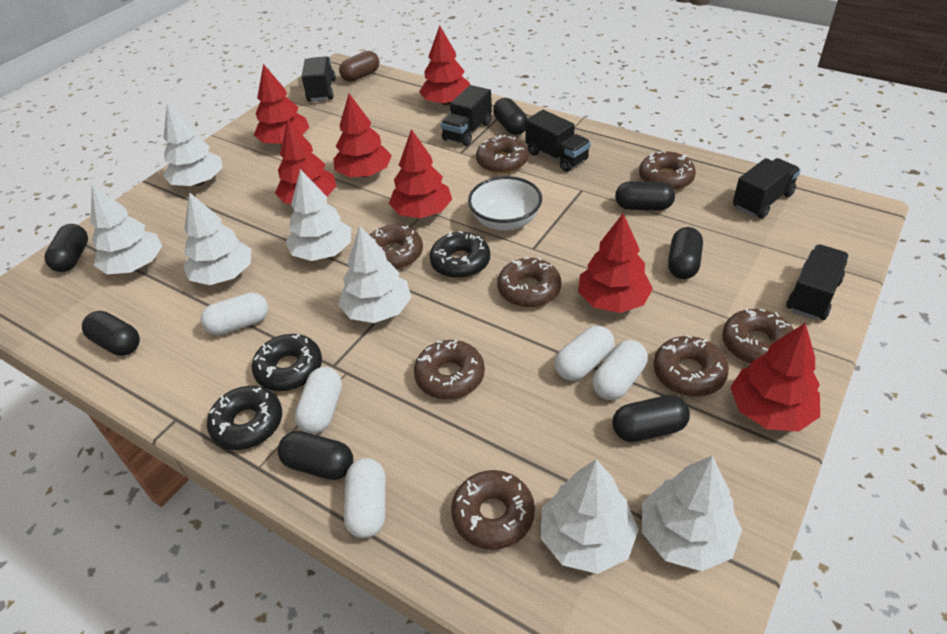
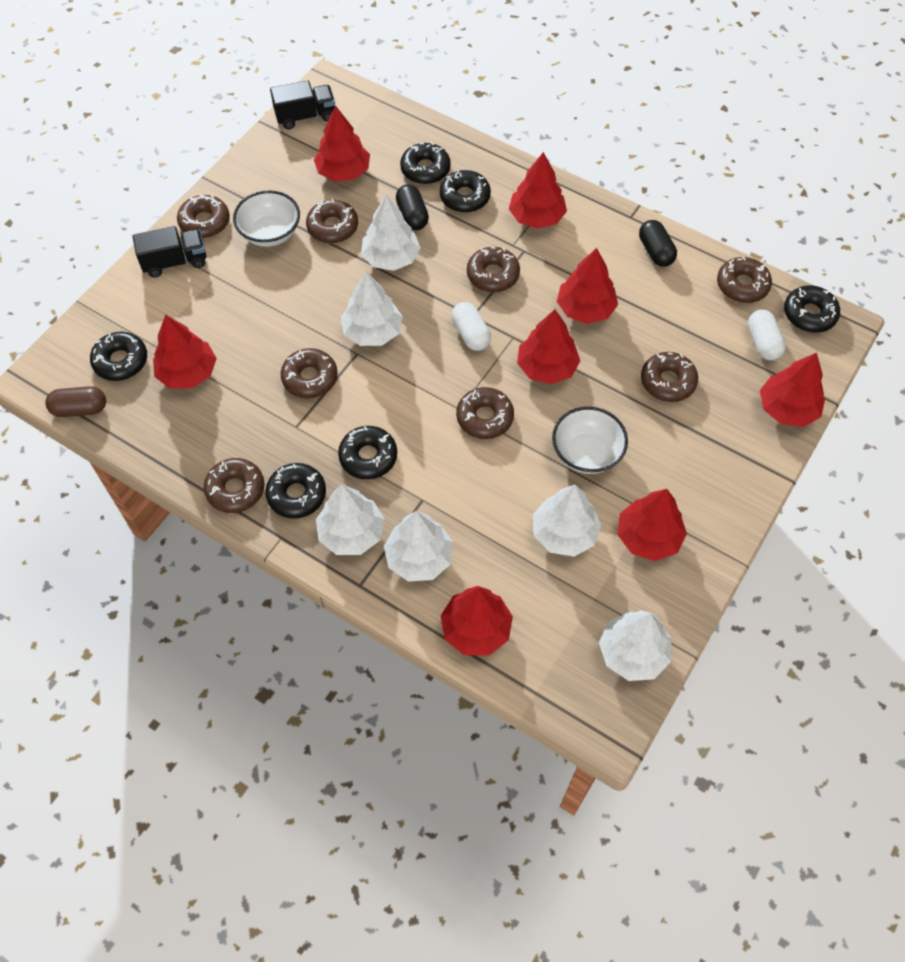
black capsule: [44,224,88,272] [82,311,140,356] [278,431,353,480] [493,98,527,135] [612,395,690,442] [615,181,675,211] [668,227,703,279] = 7 -> [396,184,429,230] [639,220,677,267] = 2
black donut: [207,386,282,450] [252,334,322,391] [429,231,490,278] = 3 -> [90,332,147,381] [265,463,326,519] [338,426,397,479] [400,142,451,184] [440,170,491,213] [784,285,840,333] = 6
black truck: [302,56,336,102] [441,85,492,146] [525,110,591,172] [733,158,801,219] [786,244,849,320] = 5 -> [132,226,206,278] [270,80,335,129] = 2
red tree: [254,64,309,145] [275,119,337,204] [333,94,392,177] [389,129,452,218] [419,26,470,105] [578,214,653,313] [730,323,820,432] = 7 -> [153,315,217,389] [314,105,370,182] [441,586,513,656] [509,152,567,229] [517,309,580,384] [557,248,618,324] [618,489,687,561] [760,353,825,427] = 8
white bowl: [468,176,542,231] = 1 -> [233,191,300,247] [552,407,628,474] = 2
white capsule: [200,292,268,335] [295,367,342,434] [344,458,385,538] [555,326,615,381] [592,340,648,400] = 5 -> [452,302,491,351] [748,309,786,361] = 2
white tree: [91,184,162,274] [163,103,223,186] [183,192,251,285] [285,169,351,261] [338,226,411,323] [541,459,639,574] [642,455,742,571] = 7 -> [316,484,385,555] [341,272,403,346] [361,195,420,271] [384,511,453,582] [533,485,601,557] [599,610,671,681] = 6

